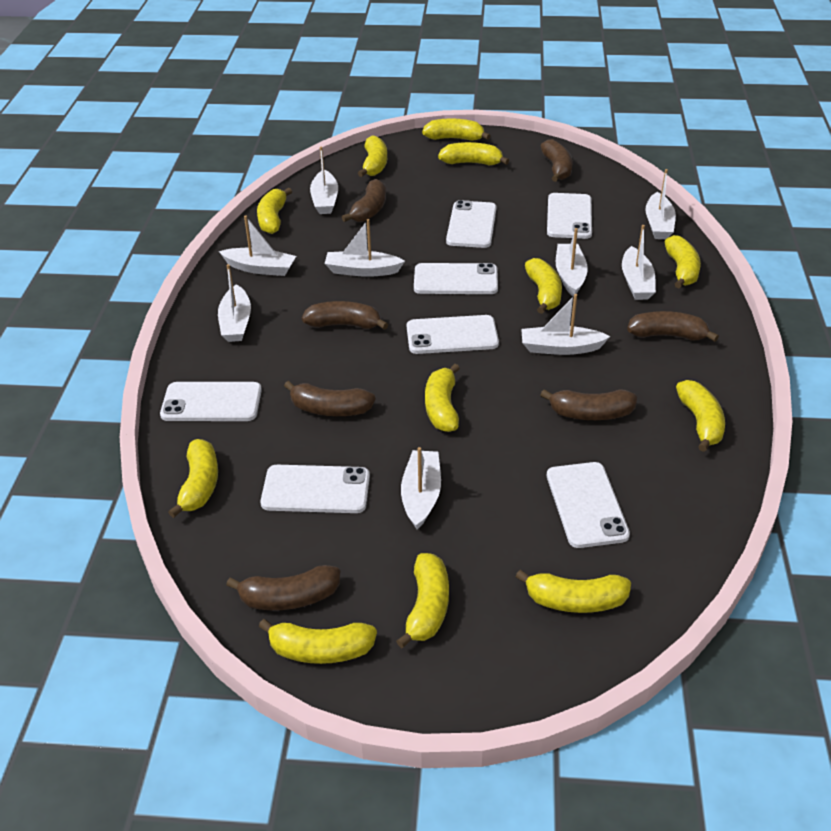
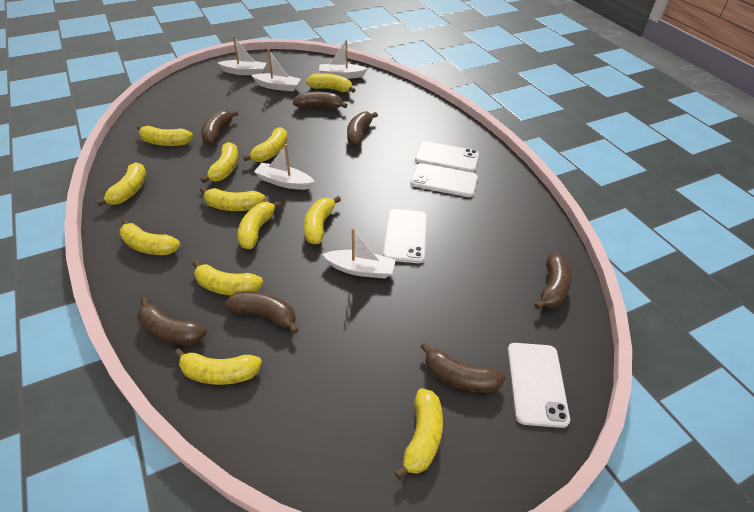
white boat: [218,264,251,342] [219,216,296,276] [310,147,338,214] [324,219,405,277] [401,447,441,529] [521,294,610,355] [556,228,588,297] [622,225,656,300] [645,169,676,239] = 9 -> [217,36,266,75] [251,49,301,91] [254,144,315,190] [319,40,368,79] [322,228,396,278] = 5
white phone: [160,382,262,421] [261,465,370,513] [407,315,499,354] [414,263,498,294] [446,200,496,248] [547,193,592,239] [547,462,630,548] = 7 -> [383,209,427,263] [410,163,478,197] [415,141,479,172] [508,343,570,428] = 4

